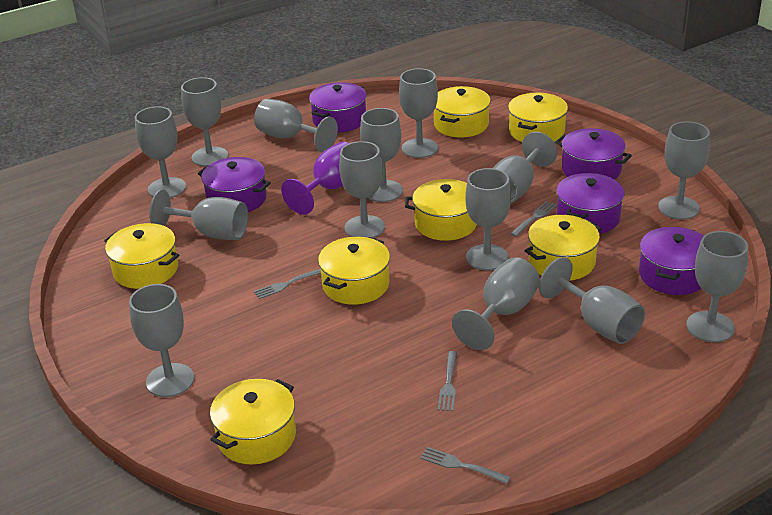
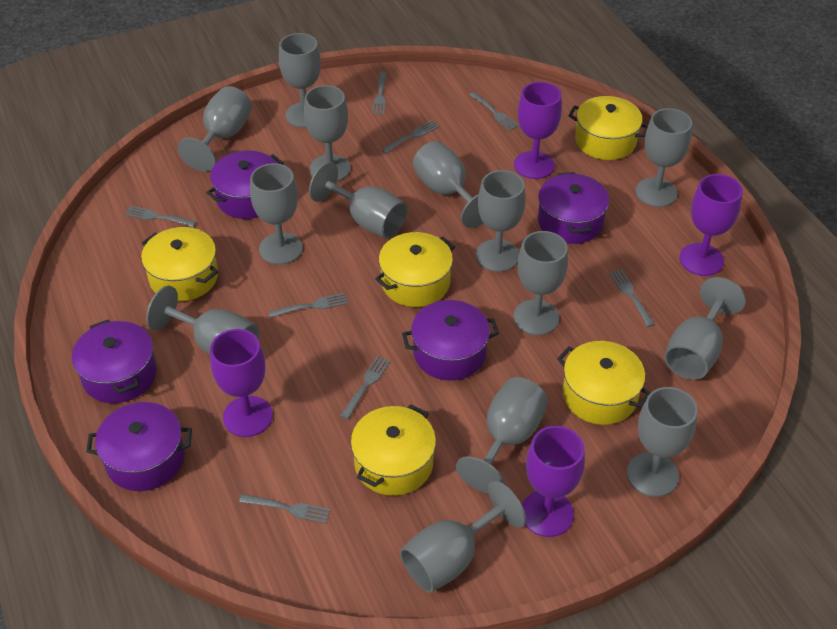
grey fork: [254,268,321,299] [420,447,510,484] [438,351,457,411] [510,201,557,237] = 4 -> [125,206,196,227] [239,494,330,524] [268,293,348,318] [340,356,390,420] [372,72,387,115] [381,120,440,154] [469,92,519,131] [609,269,655,327] = 8
purple goblet: [281,142,349,215] = 1 -> [210,329,273,437] [514,82,562,179] [522,426,585,537] [679,174,743,276] = 4
yellow pot: [104,223,179,289] [210,379,296,464] [318,237,390,305] [405,179,477,241] [434,86,491,138] [508,93,568,142] [524,215,602,281] = 7 -> [141,227,218,301] [351,404,436,496] [375,232,455,307] [557,341,651,425] [568,96,648,160] = 5

